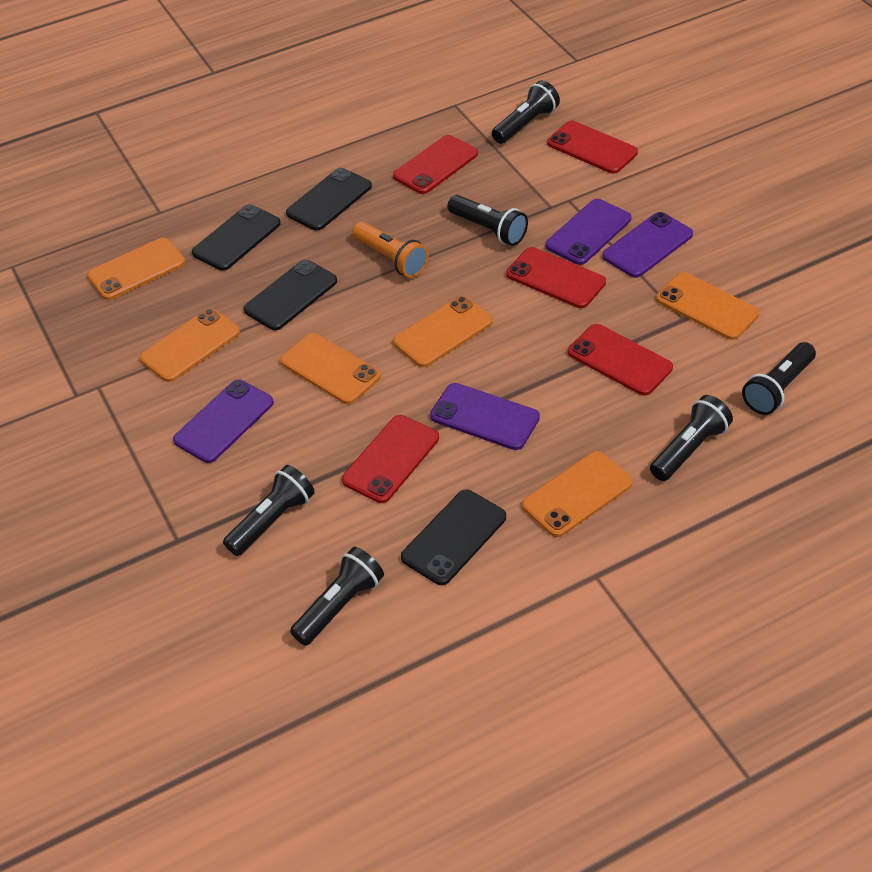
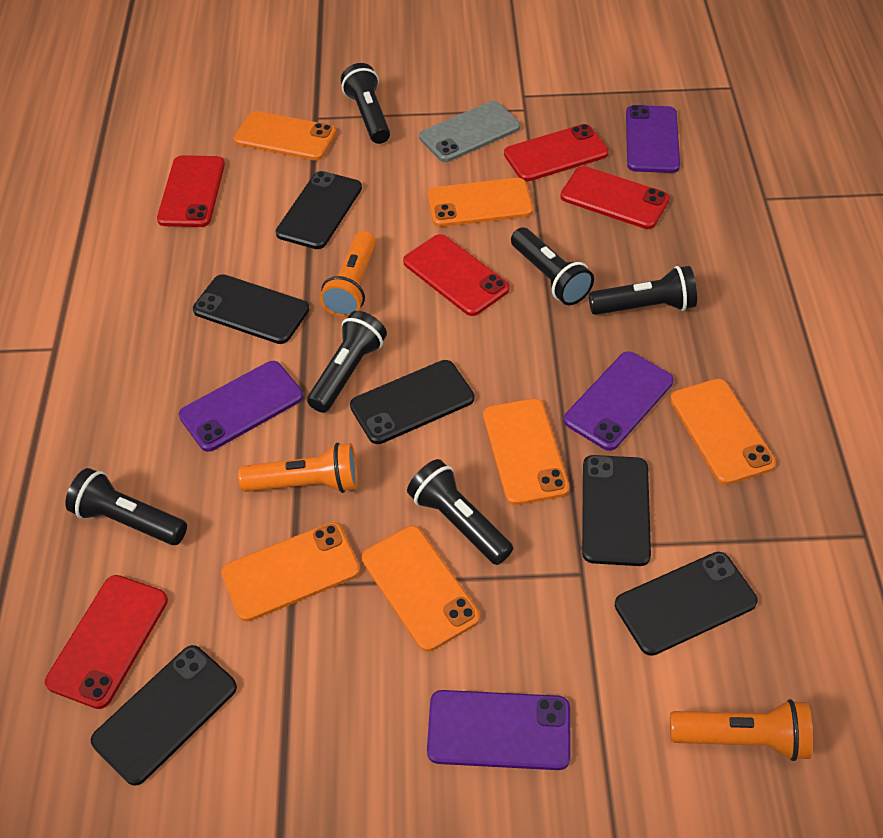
black phone: [192,205,281,271] [243,260,337,330] [286,168,372,231] [401,489,506,585] = 4 -> [91,645,237,786] [193,274,309,344] [276,171,362,249] [350,360,474,444] [582,455,651,566] [615,552,758,656] = 6
grey phone: none = 0 -> [419,101,520,162] = 1
orange flashlight: [353,222,429,278] = 1 -> [238,443,358,493] [320,231,376,318] [670,699,813,761] = 3

